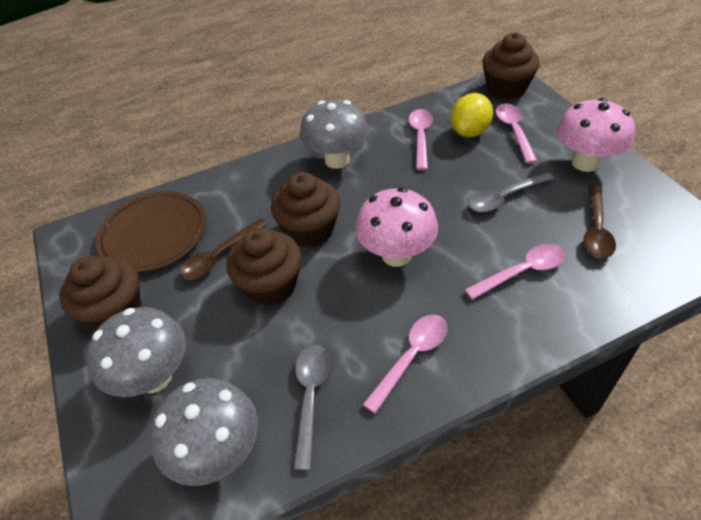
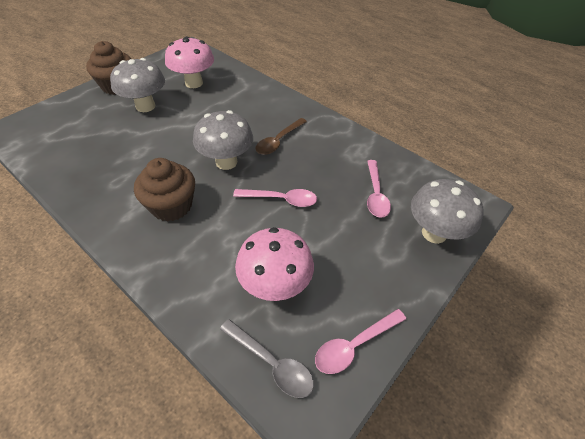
brown cupcake: [59,256,141,331] [226,228,302,306] [271,172,340,247] [482,33,540,99] = 4 -> [86,41,131,95] [134,158,195,222] = 2
brown plate: [96,191,206,273] = 1 -> none = 0
brown spoon: [180,218,268,280] [583,185,616,259] = 2 -> [256,118,307,155] = 1
grey spoon: [294,345,330,470] [468,172,554,212] = 2 -> [220,319,314,398] = 1
pink spoon: [363,315,447,414] [409,109,433,170] [465,244,566,300] [496,103,537,163] = 4 -> [233,189,317,207] [315,309,406,374] [367,160,391,218] = 3
yellow lemon: [451,93,493,137] = 1 -> none = 0

